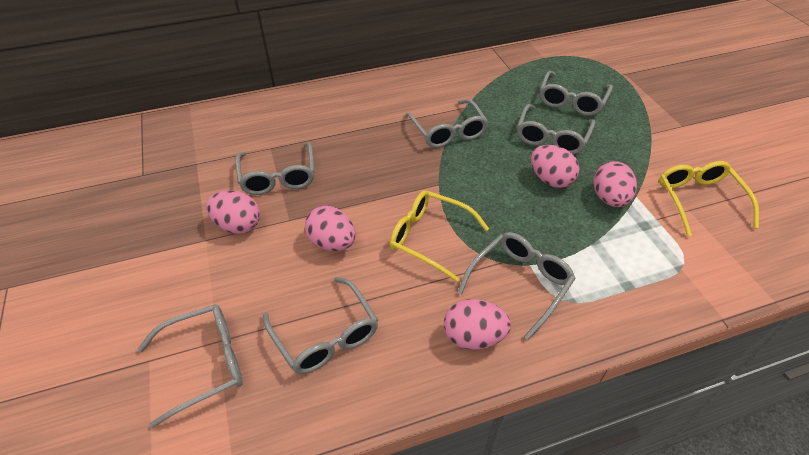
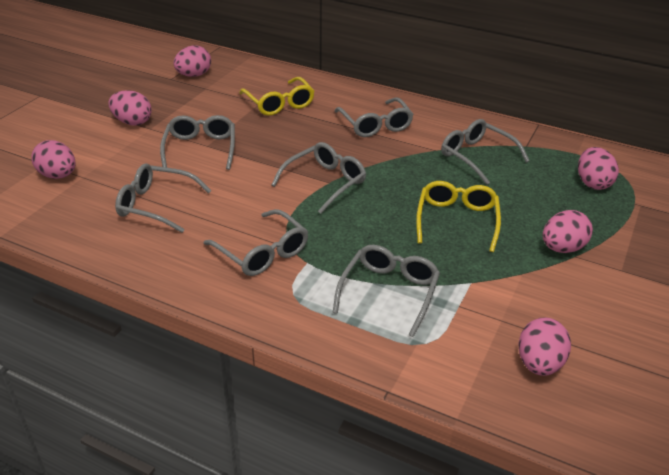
pink egg: [206,190,260,234] [305,206,356,251] [444,299,511,350] [531,145,580,188] [593,161,637,207] = 5 -> [31,140,75,179] [108,90,152,126] [173,45,211,77] [518,317,571,376] [543,210,593,253] [578,147,619,190] = 6

